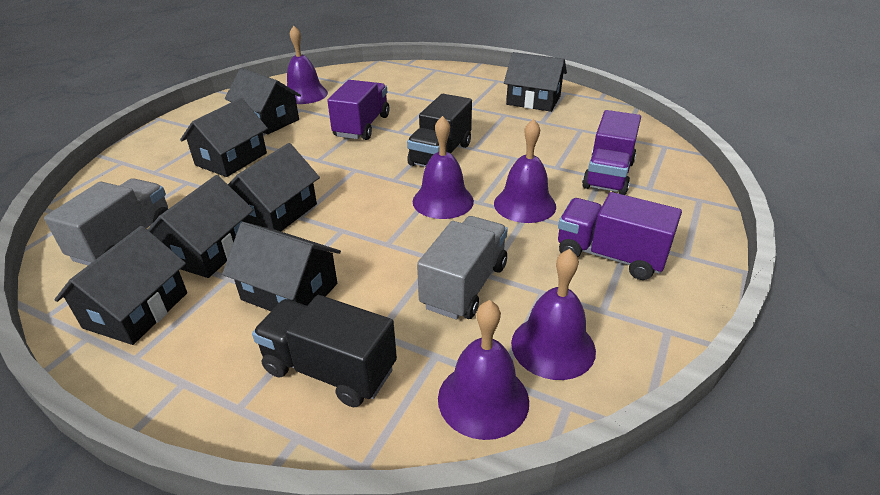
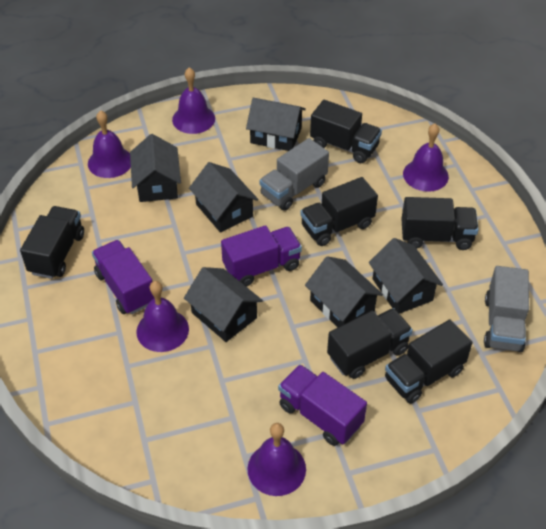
black house: [54,226,187,345] [147,175,254,278] [180,98,268,177] [222,222,341,311] [225,68,301,135] [228,143,320,231] [504,52,567,112] = 7 -> [130,134,181,202] [184,267,263,342] [189,162,258,233] [246,98,306,151] [305,256,383,327] [369,238,443,314] = 6
black truck: [252,295,397,407] [407,94,472,167] = 2 -> [20,206,84,279] [300,177,378,246] [310,100,382,163] [327,308,413,379] [385,320,472,404] [401,197,479,250] = 6

